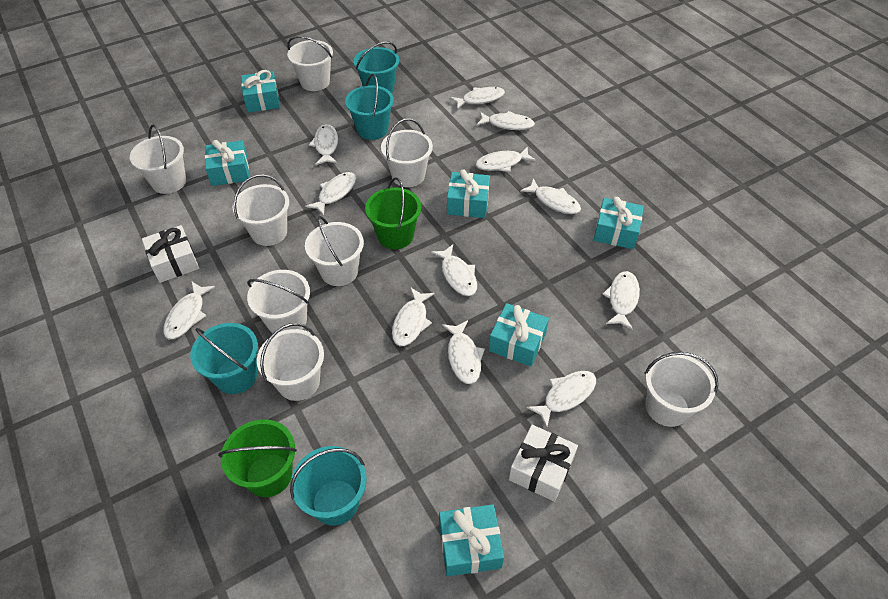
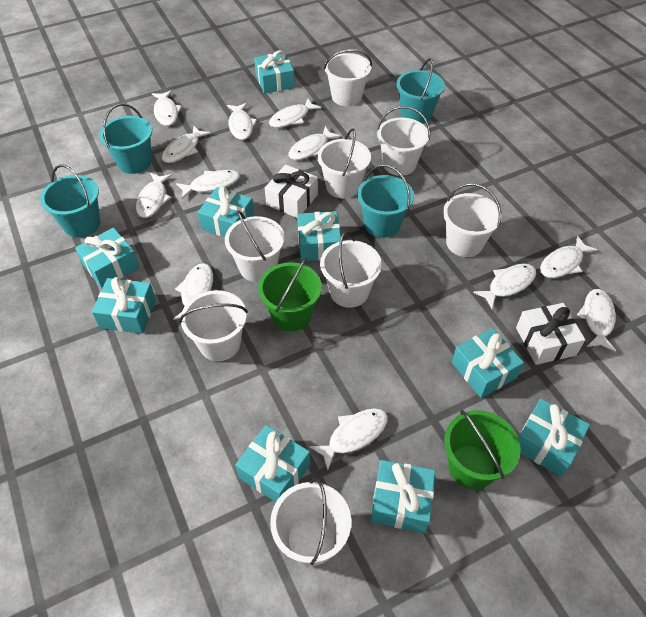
turquoise gift: [205,140,249,186] [241,70,280,113] [439,504,504,576] [447,169,490,218] [489,303,549,367] [594,197,644,249] = 6 -> [75,228,140,288] [92,277,156,334] [198,187,254,237] [235,425,310,502] [254,50,295,94] [297,211,341,261] [370,460,435,533] [452,328,524,398] [518,398,590,476] = 9

